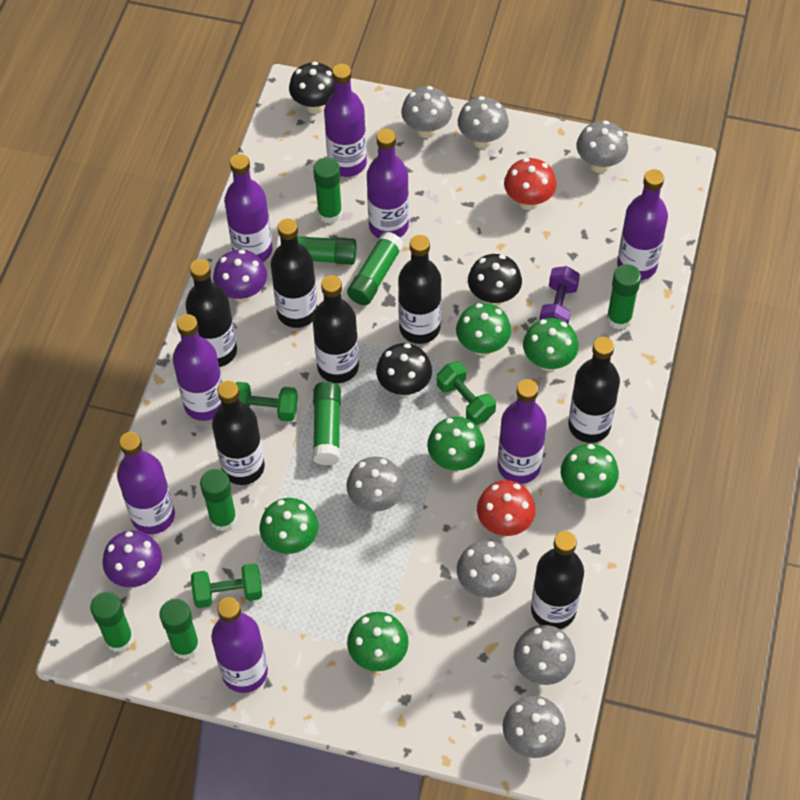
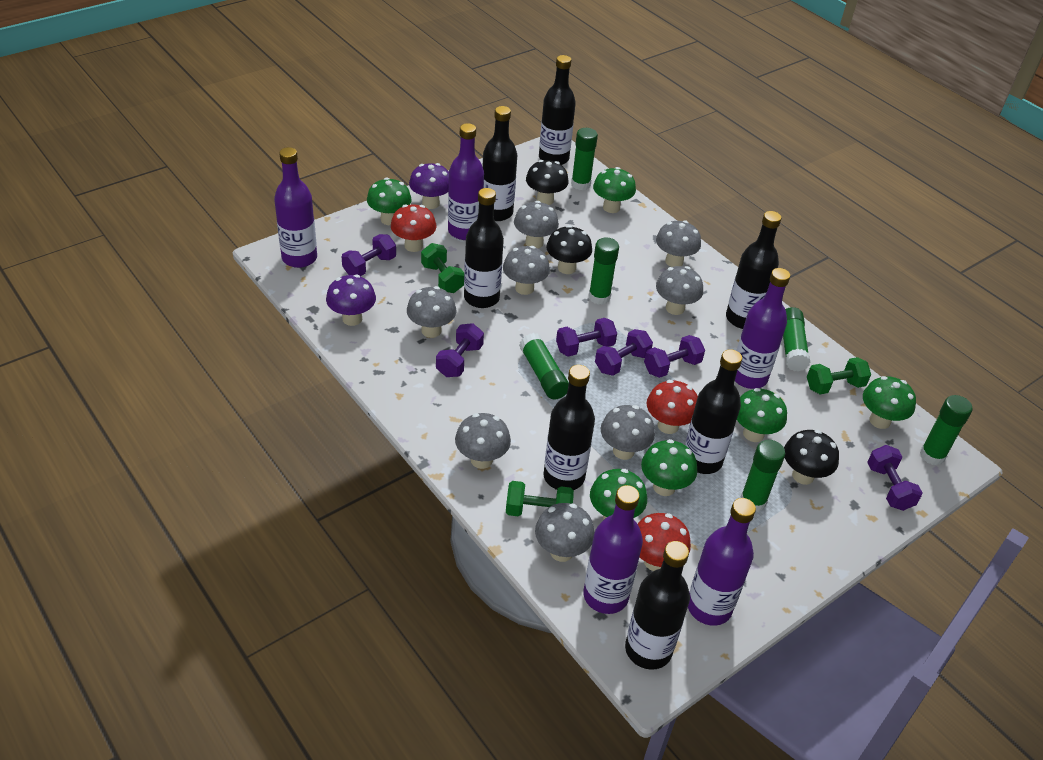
green glue stick: [90,592,134,652] [159,599,200,660] [200,469,237,531] [277,236,356,265] [313,158,342,224] [313,382,341,465] [347,232,404,305] [606,264,641,330] = 8 -> [519,333,569,399] [571,128,598,190] [588,238,619,305] [741,440,785,512] [783,307,810,372] [920,395,972,465] = 6
grey mushroom: [346,457,405,512] [401,86,452,138] [457,540,517,598] [458,96,509,149] [502,696,566,758] [514,625,575,685] [576,120,628,173] = 7 -> [407,286,456,338] [455,413,511,469] [503,246,550,295] [514,201,559,249] [535,503,595,562] [601,405,655,460] [656,220,701,267] [656,266,703,315] = 8
purple bottle: [117,432,175,534] [173,314,223,421] [211,597,268,693] [224,154,273,262] [324,64,367,177] [367,129,409,238] [498,379,547,484] [617,169,668,280] = 8 -> [274,147,317,268] [448,123,484,240] [583,485,643,614] [688,498,756,626] [735,268,790,389] = 5
purple dumbbell: [539,266,580,324] = 1 -> [342,234,396,276] [436,323,484,377] [556,318,617,357] [595,329,653,376] [644,335,705,378] [867,445,923,511] = 6
red mushroom: [477,480,536,536] [504,158,557,210] = 2 -> [391,204,436,252] [638,513,691,571] [647,380,698,434] = 3

